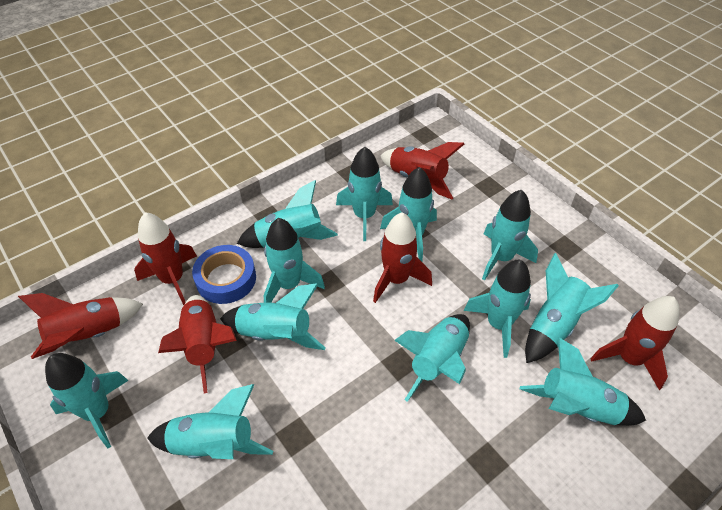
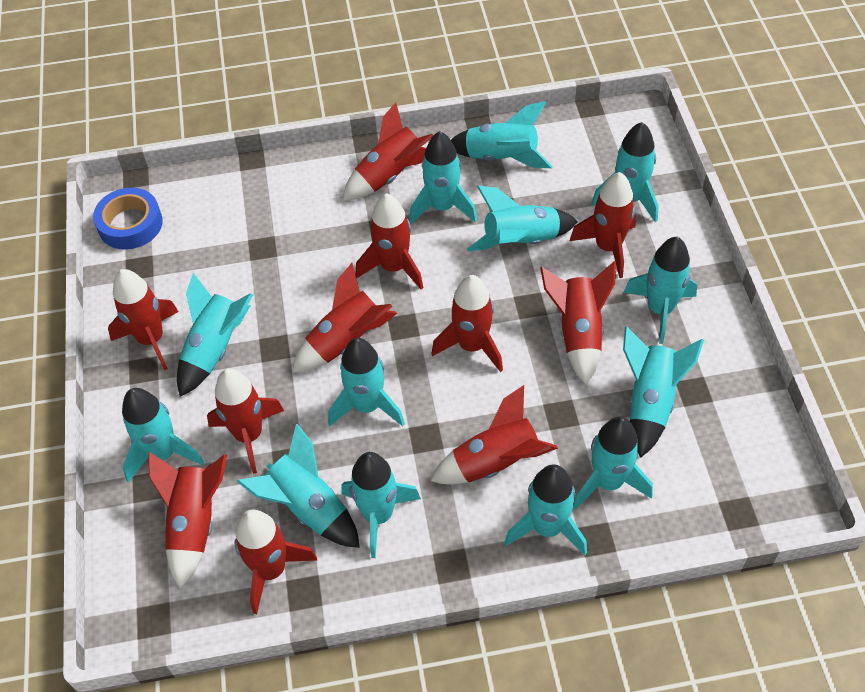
red rocket: [18,293,143,359] [134,212,197,306] [158,295,237,393] [373,212,432,303] [380,142,464,199] [590,296,680,390] = 6 -> [108,269,179,370] [149,452,227,589] [207,369,284,474] [235,510,317,614] [292,263,397,373] [343,102,433,200] [355,193,423,290] [430,385,558,485] [431,275,503,372] [540,261,616,385] [570,172,636,278] = 11
turquoise rocket: [45,353,129,449] [147,384,273,459] [220,283,326,350] [237,180,338,248] [264,218,325,303] [336,147,393,241] [380,167,437,262] [394,314,470,402] [463,260,531,358] [482,190,538,280] [520,337,646,426] [525,253,619,363] = 12 -> [122,388,204,483] [177,273,253,397] [237,424,360,548] [328,338,405,426] [341,452,421,558] [409,131,477,224] [451,101,553,168] [467,186,577,252] [504,464,587,555] [573,417,653,509] [591,122,658,222] [623,326,704,458] [624,237,697,344] = 13

